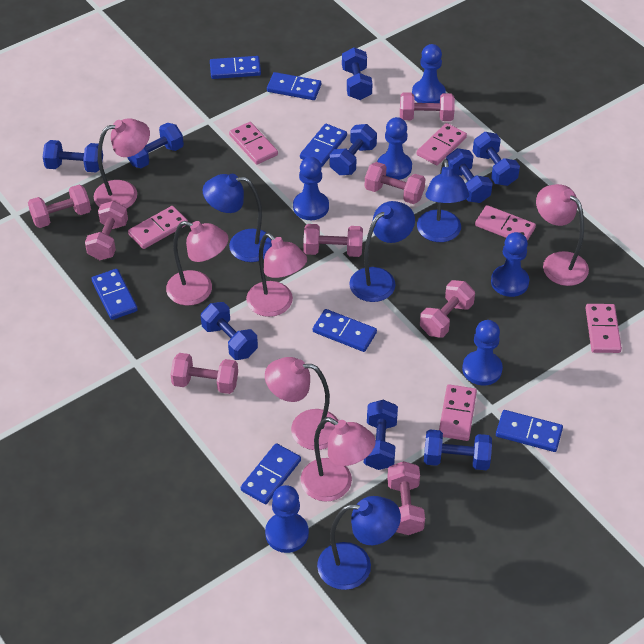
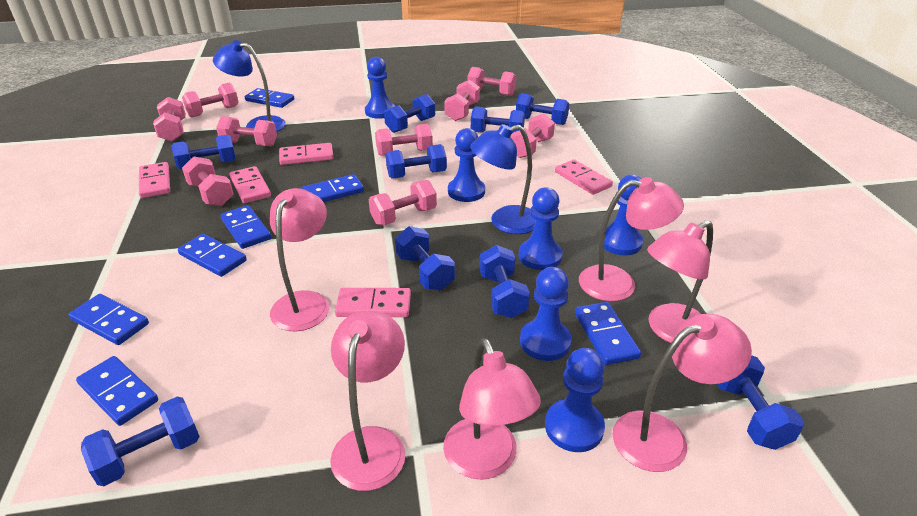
blue lamp: [203,174,272,262] [317,496,401,590] [349,201,415,302] [417,159,469,242] = 4 -> [213,40,286,132] [470,124,536,234] = 2
pink domino: [128,206,188,249] [229,122,278,164] [417,123,467,165] [439,384,477,441] [475,205,536,241] [586,304,622,353] = 6 -> [139,162,170,198] [230,166,271,203] [279,143,334,165] [335,288,411,317] [555,159,613,195] = 5
pink dumbbell: [28,185,91,228] [85,201,128,260] [170,353,238,394] [303,224,363,257] [365,162,425,204] [387,461,425,535] [400,92,455,121] [420,280,475,338] = 8 -> [153,97,186,141] [182,83,239,118] [182,156,234,206] [216,116,277,146] [369,180,437,225] [375,124,433,156] [444,80,480,121] [467,67,517,96] [510,113,555,158] = 9

